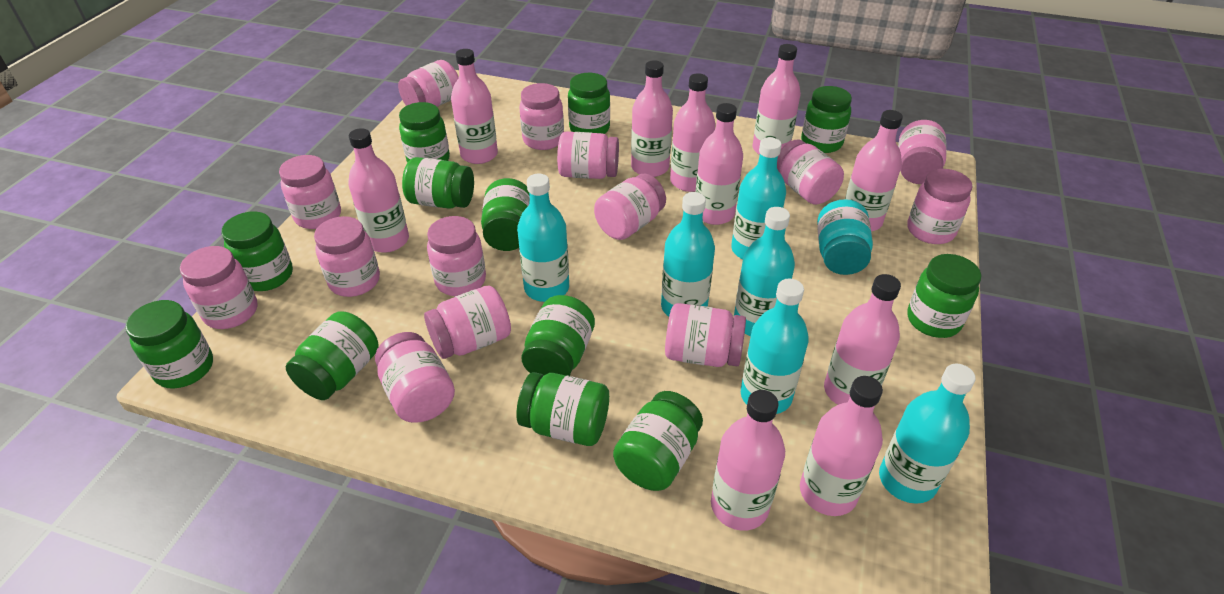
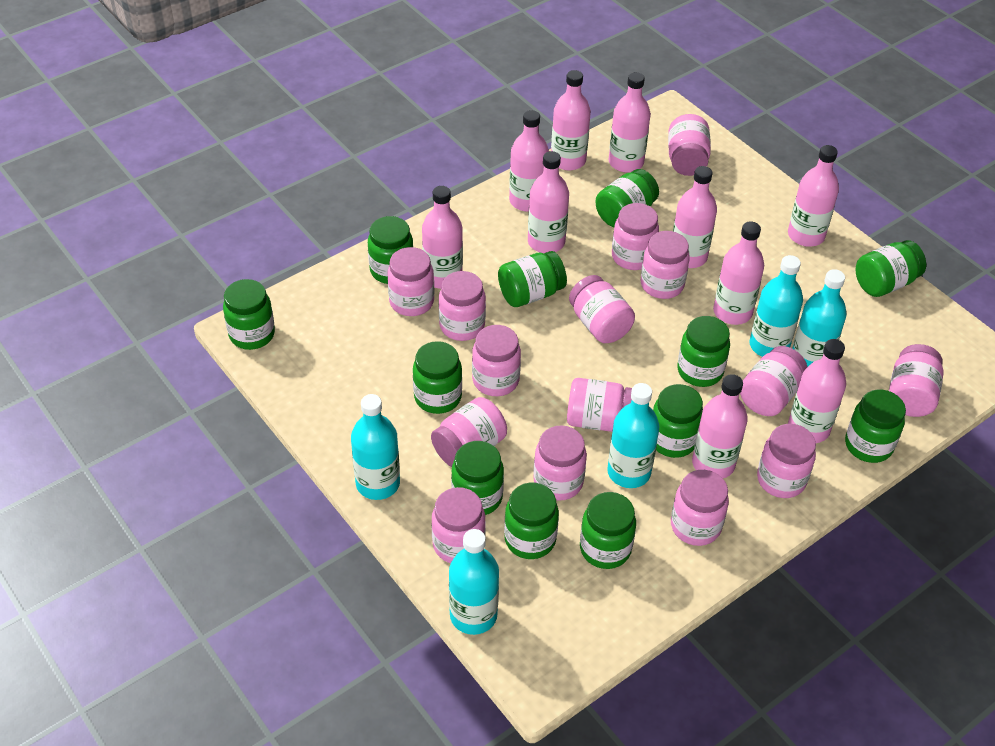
pink jar: [180,246,258,329] [279,155,341,229] [314,216,380,297] [375,332,455,423] [398,60,459,107] [424,286,511,359] [427,216,486,296] [519,83,564,150] [557,132,619,179] [594,174,666,240] [665,303,746,367] [777,139,844,205] [898,120,947,184] [908,169,973,244] = 14 -> [387,247,434,316] [431,397,507,467] [432,487,486,563] [439,271,486,341] [472,325,521,396] [533,426,587,501] [567,378,632,432] [569,275,635,343] [612,203,659,270] [641,231,690,299] [668,114,711,176] [671,470,729,546] [740,346,807,416] [757,424,816,498] [889,344,944,417] = 15
turquoise bottle: [517,173,569,302] [661,192,715,316] [731,137,786,259] [734,207,795,336] [741,279,809,414] [879,364,976,504] = 6 -> [351,394,400,500] [449,529,499,635] [607,383,659,488] [750,255,803,357] [792,269,847,367] = 5
turquoise jar: [817,199,873,275] = 1 -> none = 0

